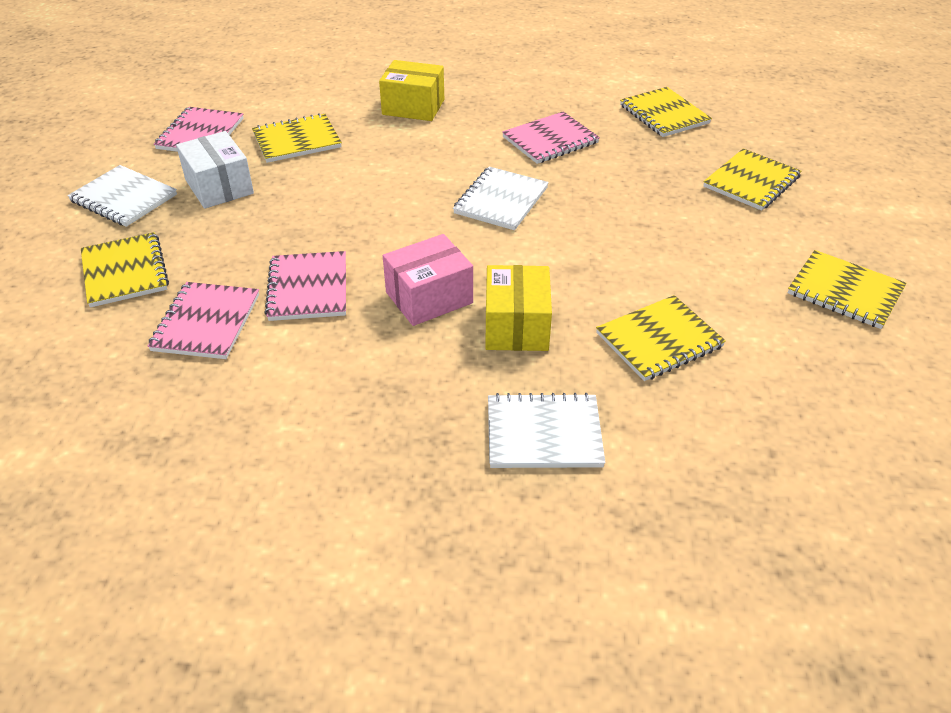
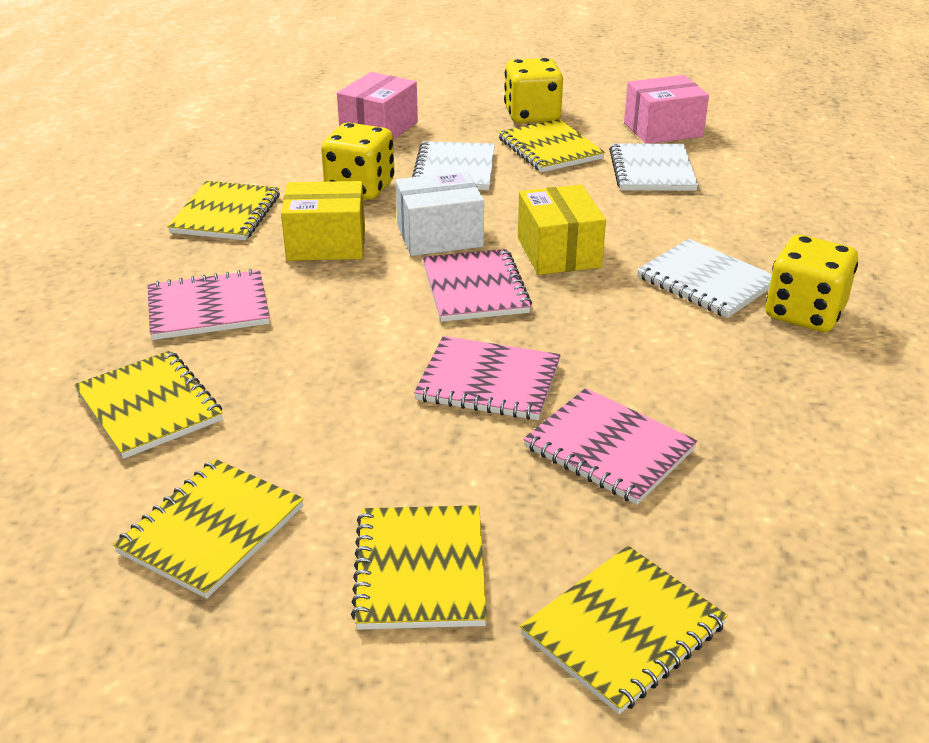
pink box: [383,234,473,326] = 1 -> [337,72,418,140] [624,75,709,144] = 2
yellow dice: none = 0 -> [321,123,395,200] [504,58,563,123] [766,235,858,332] = 3

